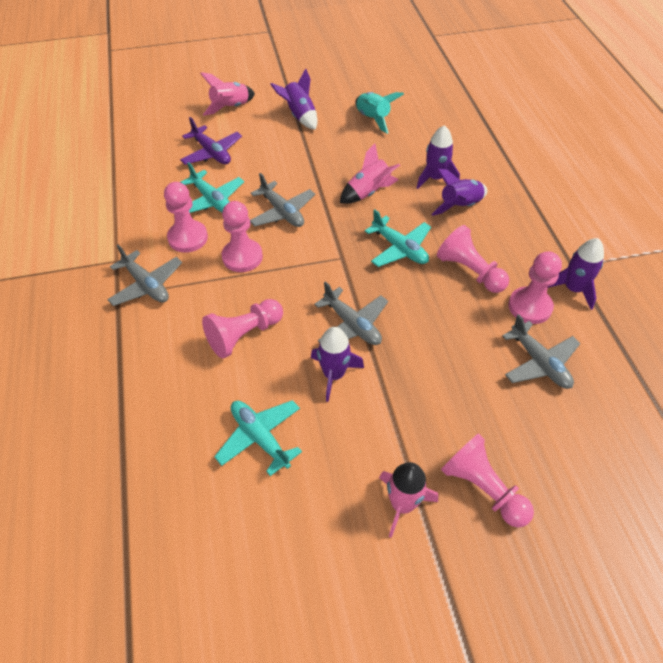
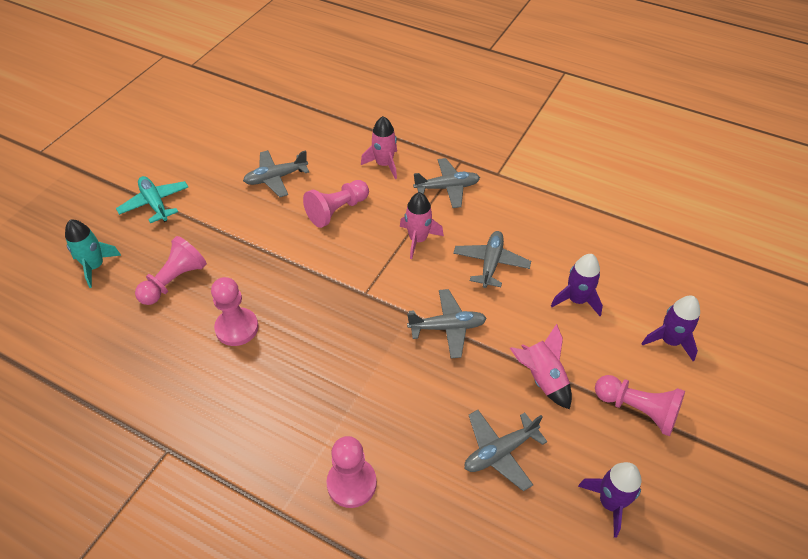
grey plane: [107,244,182,306] [250,173,315,227] [314,281,388,345] [502,314,581,389] = 4 -> [243,150,309,197] [407,289,487,358] [413,158,480,208] [453,231,531,288] [465,410,548,491] = 5
pink pawn: [164,182,208,253] [202,299,283,359] [222,201,263,272] [437,225,509,293] [441,433,534,527] [508,251,562,324] = 6 -> [135,236,207,305] [211,277,259,346] [303,180,369,228] [326,436,377,508] [595,375,685,436] = 5
purple plane: [180,117,242,165] = 1 -> none = 0
purple rocket: [270,68,317,130] [311,327,364,402] [417,125,460,189] [431,169,487,216] [548,238,604,310] = 5 -> [551,254,603,316] [578,462,641,538] [641,295,700,361] = 3
turquoise plane: [180,162,244,213] [214,400,302,476] [365,209,431,267] = 3 -> [116,176,188,223] = 1

